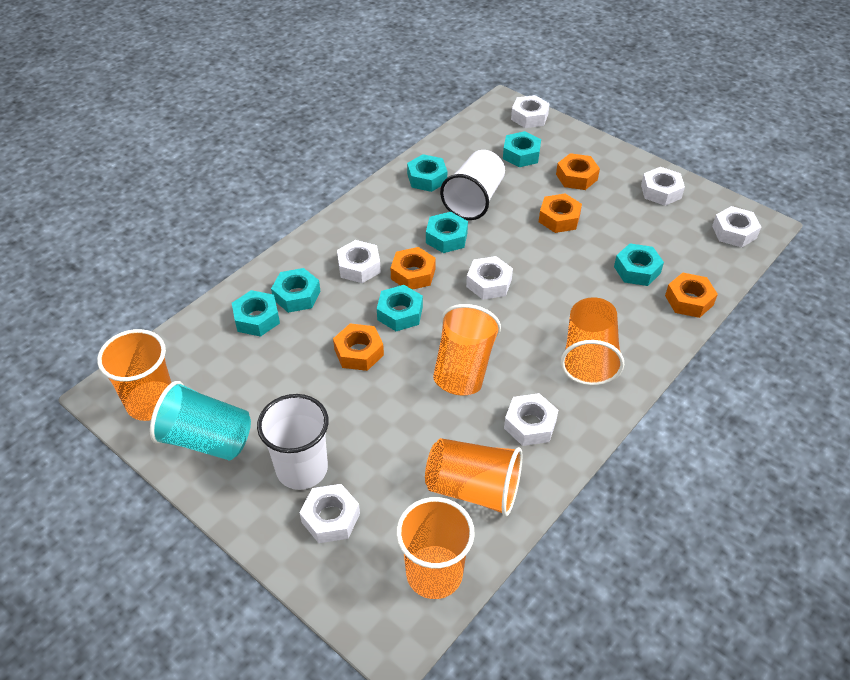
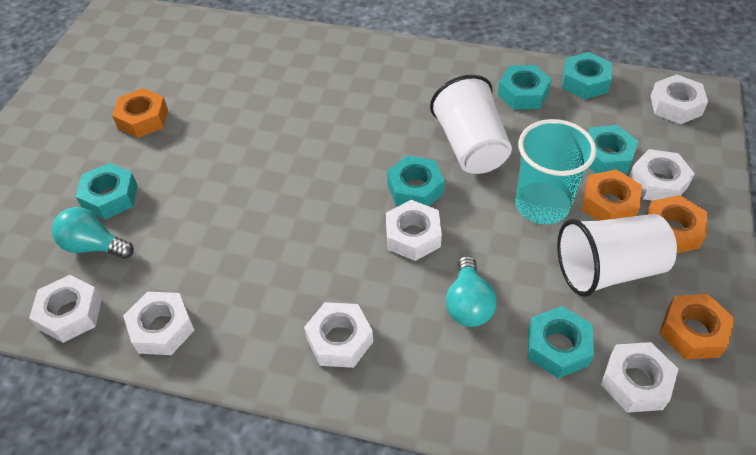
orange cup: [97,329,171,421] [396,497,475,599] [425,438,522,517] [433,304,501,396] [560,297,624,386] = 5 -> none = 0
orange nut: [333,324,384,371] [390,247,436,290] [539,194,582,233] [556,153,600,190] [665,273,718,318] = 5 -> [112,88,168,138] [582,169,642,221] [646,195,707,253] [659,294,735,359] = 4
turquoise light bulb: none = 0 -> [52,207,134,259] [446,256,497,327] = 2
turquoise nut: [232,290,280,337] [271,268,321,313] [377,285,423,331] [407,154,447,192] [426,212,468,253] [503,131,541,167] [614,243,664,286] = 7 -> [76,163,138,219] [387,156,445,206] [497,65,552,110] [528,306,594,378] [562,52,612,99] [588,125,639,174] = 6

